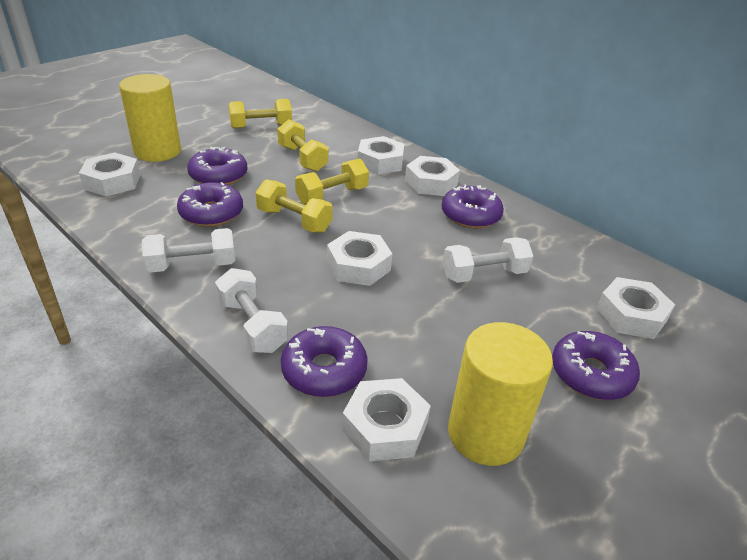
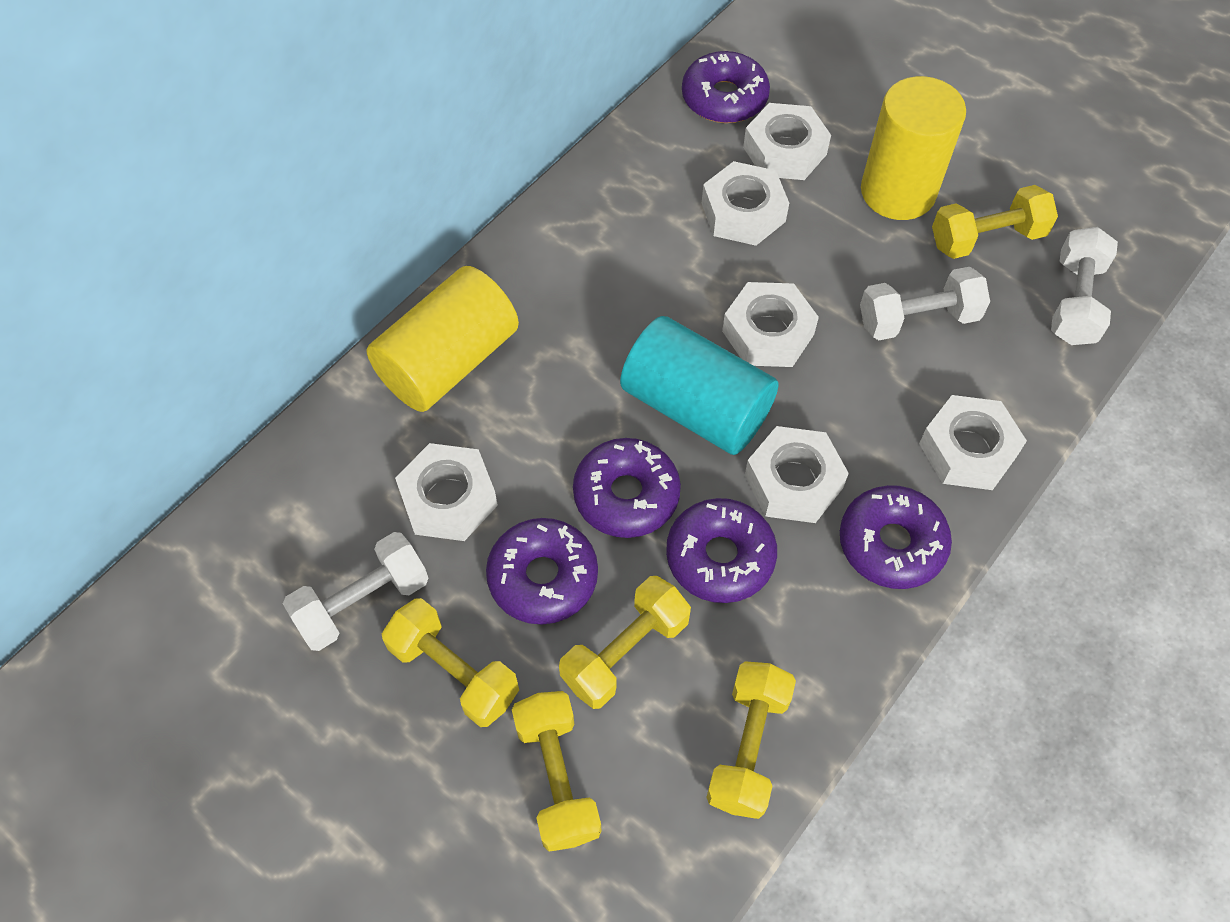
turquoise cylinder: none = 0 -> [620,316,778,455] = 1
yellow dumbbell: [228,99,292,129] [255,179,333,233] [277,119,328,172] [295,159,369,205] = 4 -> [382,598,519,727] [512,691,601,852] [559,576,691,709] [706,661,796,819] [932,185,1058,259] = 5

